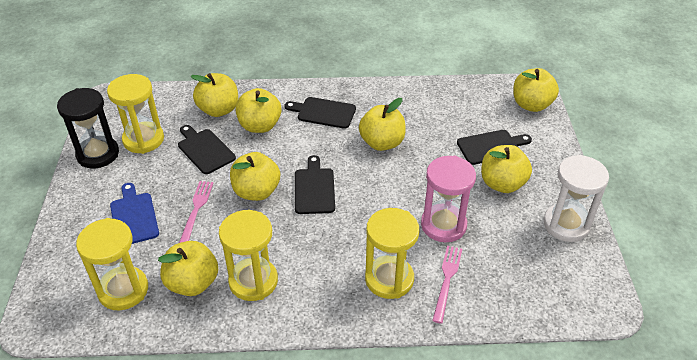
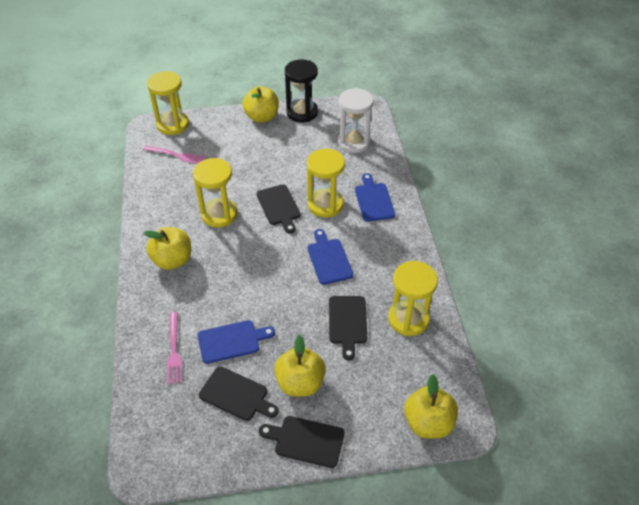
blue cutting board: [110,183,159,244] = 1 -> [198,320,275,364] [308,229,353,285] [355,173,395,222] = 3
pink hourglass: [421,156,476,242] = 1 -> none = 0
yellow apple: [158,241,218,296] [191,73,238,117] [230,152,280,201] [235,88,281,133] [359,98,406,151] [481,145,532,193] [513,68,559,112] = 7 -> [143,227,191,270] [242,86,279,123] [274,335,326,396] [404,374,458,439] = 4

